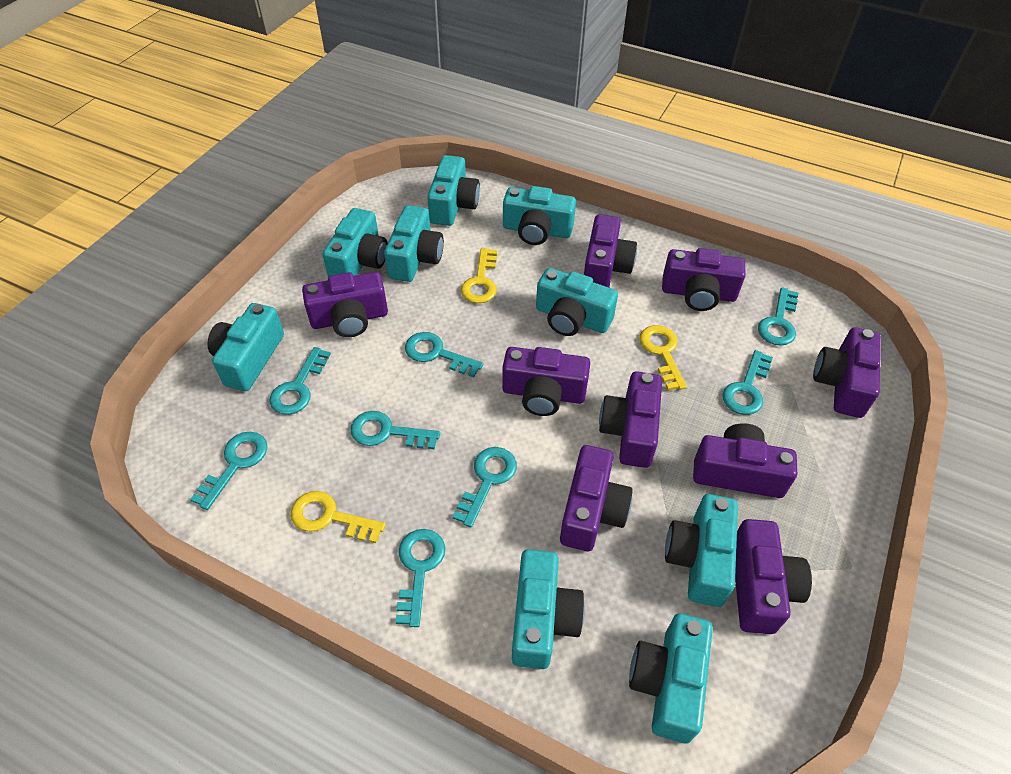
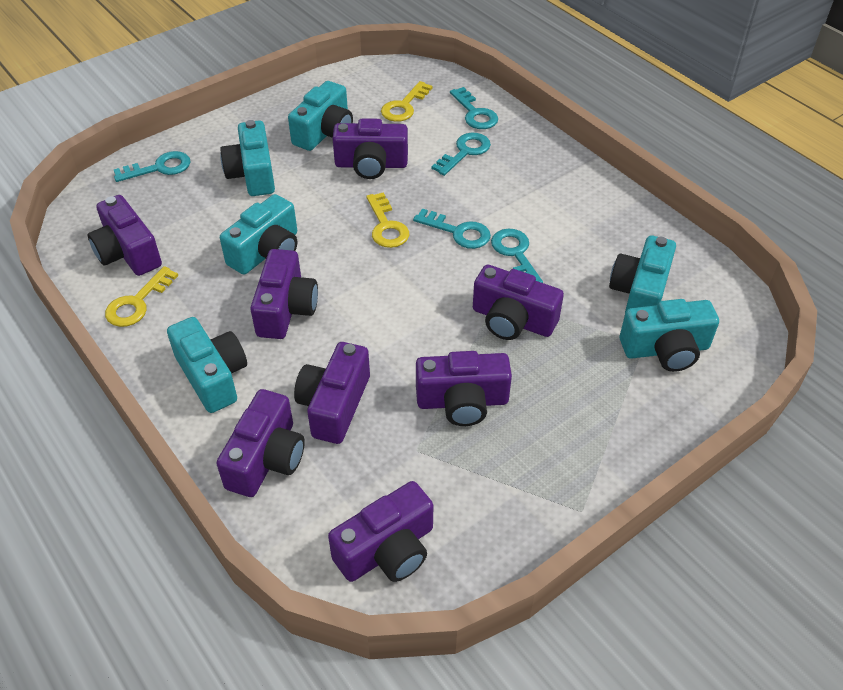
purple camera: [302,272,388,337] [502,347,590,416] [560,445,633,551] [584,214,637,287] [599,371,662,468] [662,248,746,311] [693,423,797,498] [735,519,812,634] [813,327,881,418] = 9 -> [88,195,162,276] [216,389,305,497] [250,249,318,339] [294,342,370,444] [328,481,433,582] [332,118,408,179] [416,351,512,426] [473,265,564,340] = 8
turquoise camera: [207,303,284,391] [322,208,388,277] [384,205,444,282] [427,155,480,226] [503,186,576,245] [512,549,585,669] [536,268,618,336] [629,613,713,744] [665,494,738,607] = 9 -> [167,317,247,413] [220,120,275,196] [220,194,297,275] [288,81,353,151] [609,235,676,312] [620,299,719,372] = 6
turquoise key: [190,432,268,510] [269,347,331,415] [350,411,440,449] [396,529,445,627] [405,332,483,377] [452,447,517,528] [722,350,773,415] [758,287,798,346] = 8 -> [114,151,190,182] [413,208,491,249] [431,133,491,176] [450,87,498,129] [491,229,543,283] = 5

